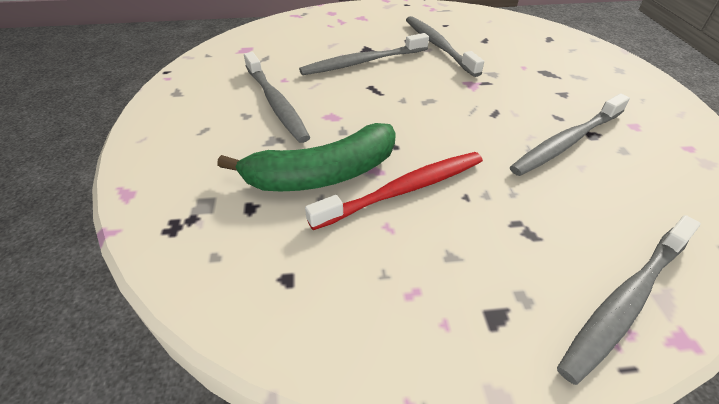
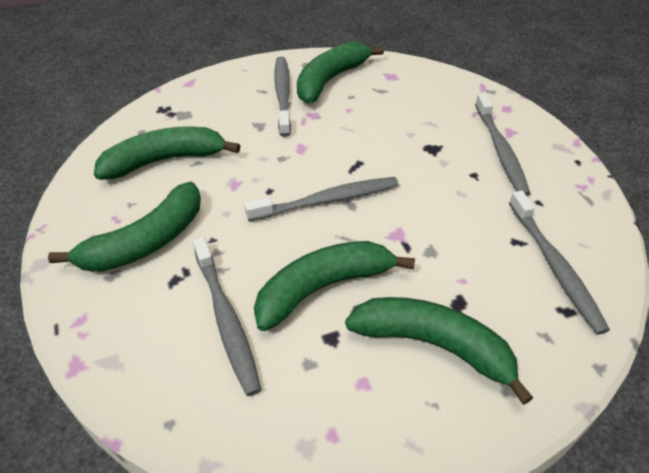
green banana: [217,123,396,191] = 1 -> [48,182,201,272] [94,126,240,180] [254,241,415,331] [297,42,384,103] [345,297,533,405] = 5
red toothbrush: [305,152,483,230] = 1 -> none = 0

